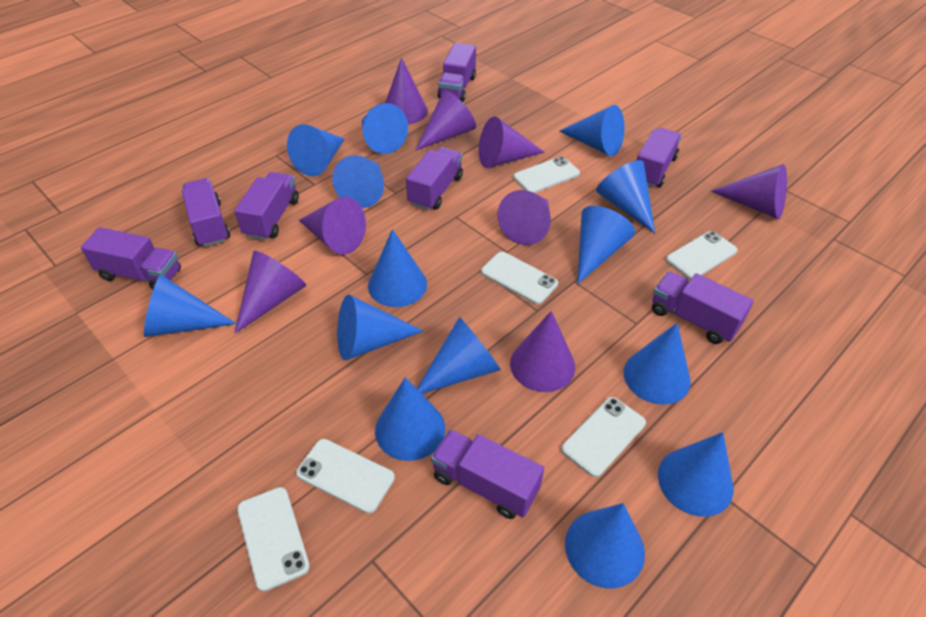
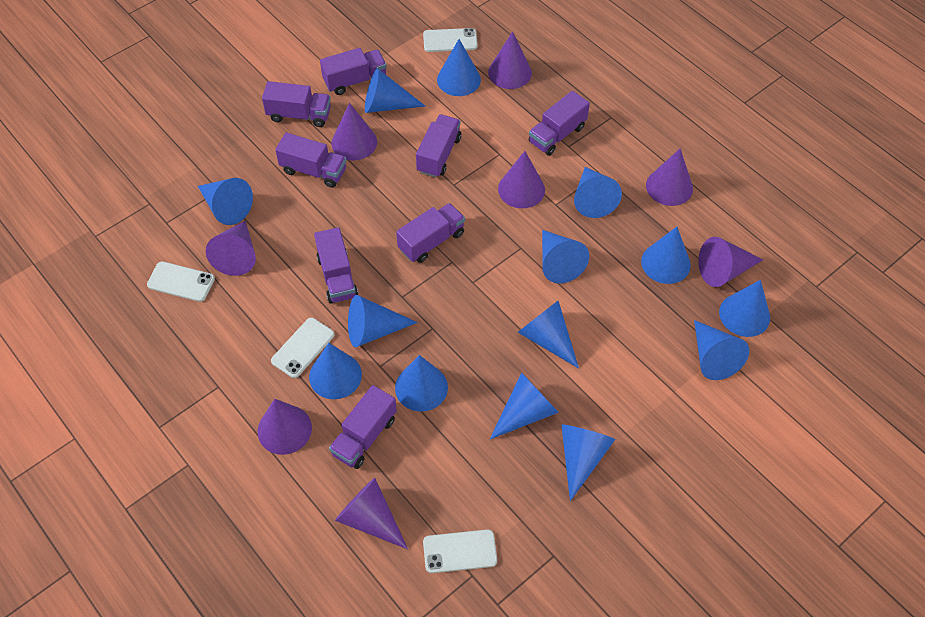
white phone: [237,487,310,591] [296,439,395,514] [481,252,558,304] [513,156,580,193] [561,397,646,477] [666,231,738,279] = 6 -> [147,261,215,302] [271,318,335,378] [423,28,478,52] [423,529,497,573] = 4

